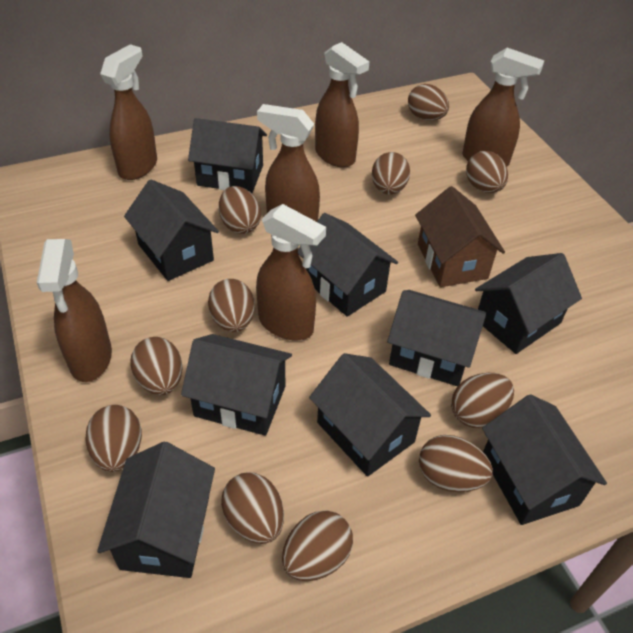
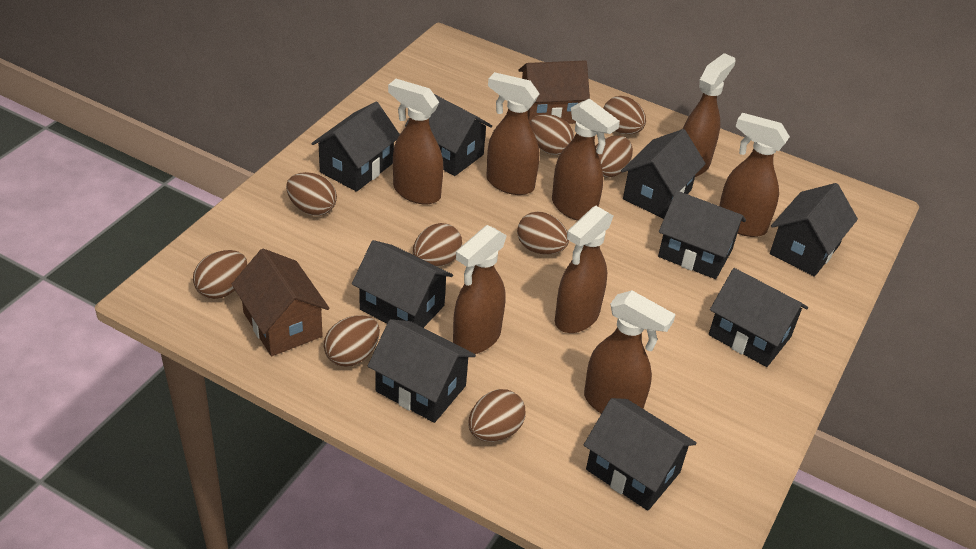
brown egg: [85,405,142,472] [130,337,182,395] [208,279,255,332] [219,186,261,234] [221,473,284,544] [282,510,353,581] [372,152,410,195] [408,84,449,121] [419,435,493,492] [451,373,514,428] [466,151,508,193] = 11 -> [193,250,248,299] [286,172,337,216] [324,315,380,367] [413,223,462,267] [468,389,526,442] [517,211,569,255] [530,114,574,155] [595,135,633,178] [603,96,646,134] = 9
brown house: [415,186,505,287] = 1 -> [232,249,330,356] [518,60,590,124] = 2
brown spray bottle: [37,239,112,382] [100,44,157,180] [256,204,326,340] [257,104,320,222] [315,42,369,167] [462,48,544,167] = 6 -> [388,79,443,205] [453,225,507,354] [486,72,540,195] [552,98,620,221] [555,206,613,333] [584,290,676,414] [683,53,736,177] [719,113,790,237] = 8

